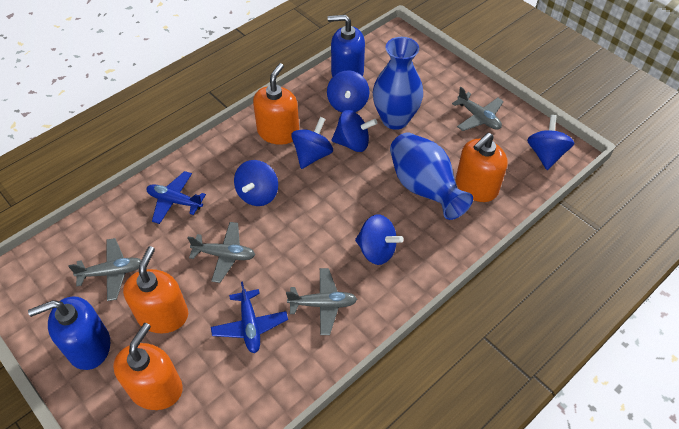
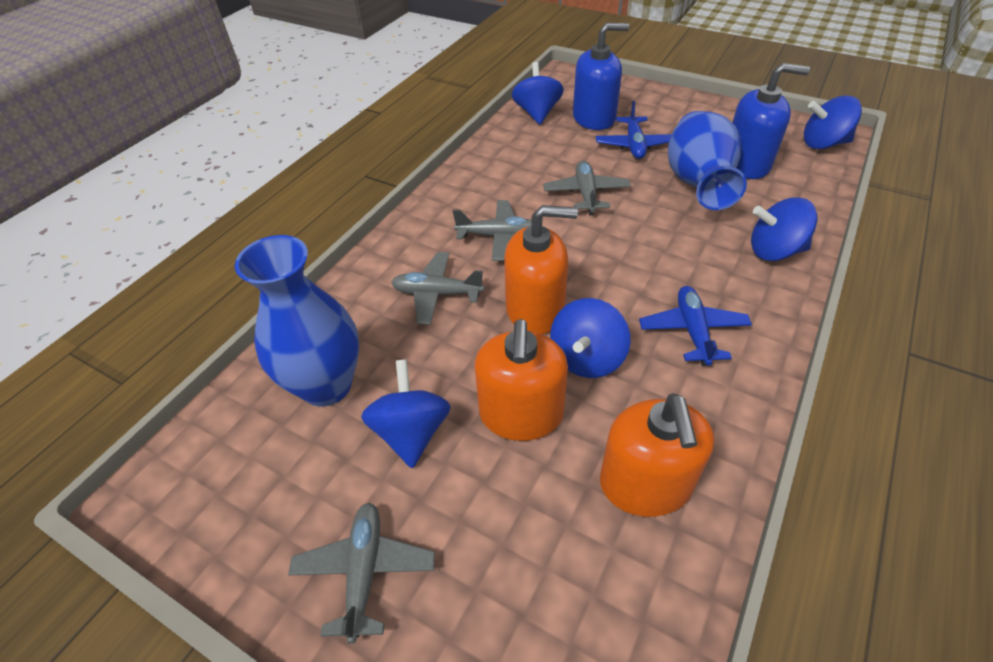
blue spinning top: [234,160,278,206] [291,117,333,169] [327,70,369,112] [332,110,377,152] [355,214,404,265] [527,115,574,170] = 6 -> [361,359,451,468] [512,62,564,124] [550,298,631,378] [751,197,817,261] [804,96,862,149] = 5
orange soap dispenser: [113,323,183,410] [123,246,188,333] [253,63,299,145] [456,133,508,202] = 4 -> [475,319,568,441] [504,205,578,334] [600,393,714,517] = 3

